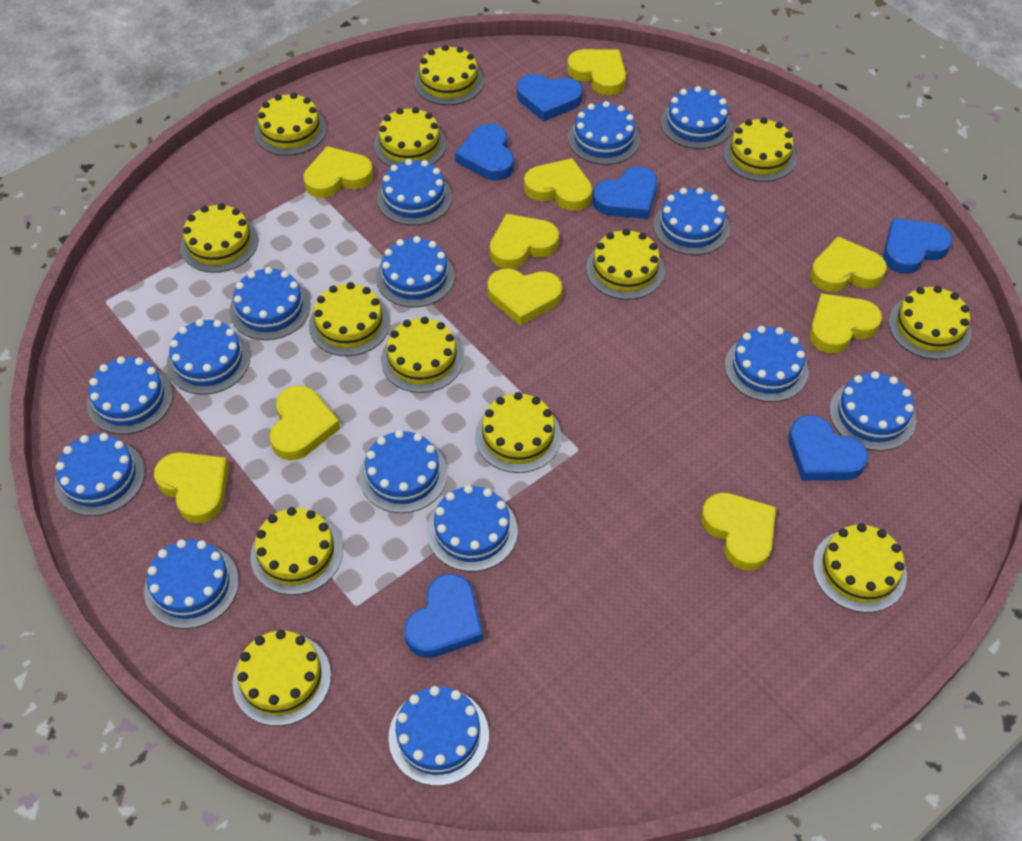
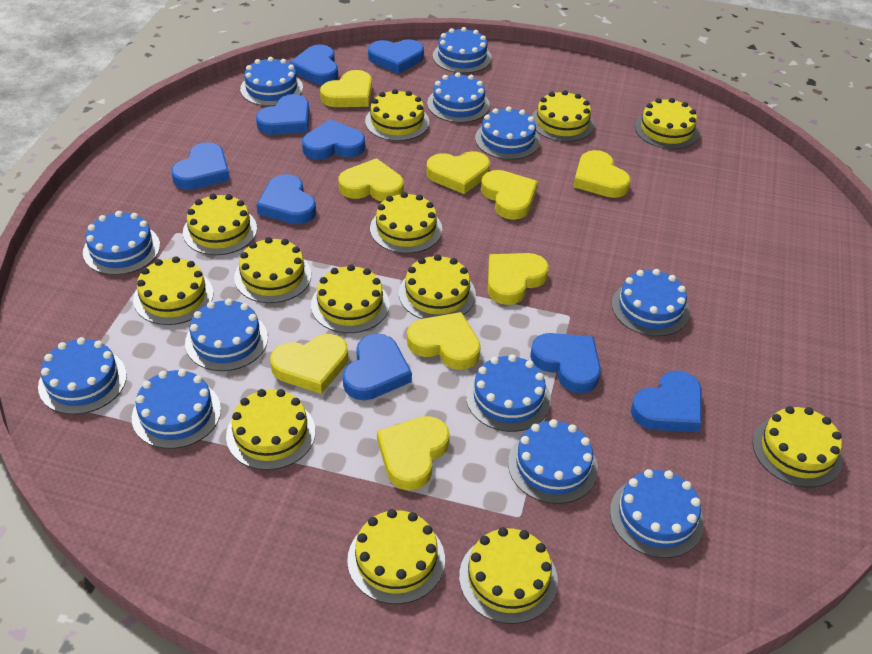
blue cake: [55,433,145,516] [87,356,173,434] [144,539,239,629] [167,319,250,395] [230,267,310,340] [359,430,448,513] [376,236,455,308] [377,159,452,225] [389,686,489,786] [427,485,518,572] [568,101,640,165] [653,188,730,255] [661,86,732,149] [725,326,809,402] [829,371,916,451] = 15 -> [38,337,127,415] [83,211,160,275] [132,369,221,449] [185,298,268,371] [240,57,303,106] [427,72,490,123] [433,27,492,73] [466,354,551,432] [475,106,540,160] [508,419,598,504] [610,469,704,558] [612,269,690,337] = 12
blue heart: [404,574,483,658] [455,124,514,180] [517,74,583,122] [593,167,657,219] [788,415,868,481] [883,218,952,274] = 6 -> [171,142,230,190] [256,94,309,135] [257,174,316,224] [289,45,338,85] [302,119,365,160] [343,334,412,400] [368,39,424,74] [530,333,601,393] [631,371,702,432] = 9
yellow heart: [154,452,229,523] [270,385,341,460] [303,146,373,198] [487,268,562,326] [490,214,559,269] [524,158,592,211] [567,49,626,95] [701,493,776,571] [810,236,887,292] [810,293,882,353] = 10 -> [270,334,348,394] [320,70,372,107] [339,158,404,202] [377,416,450,491] [407,312,481,370] [426,151,490,194] [481,170,538,220] [488,253,549,305] [573,150,630,198] = 9

